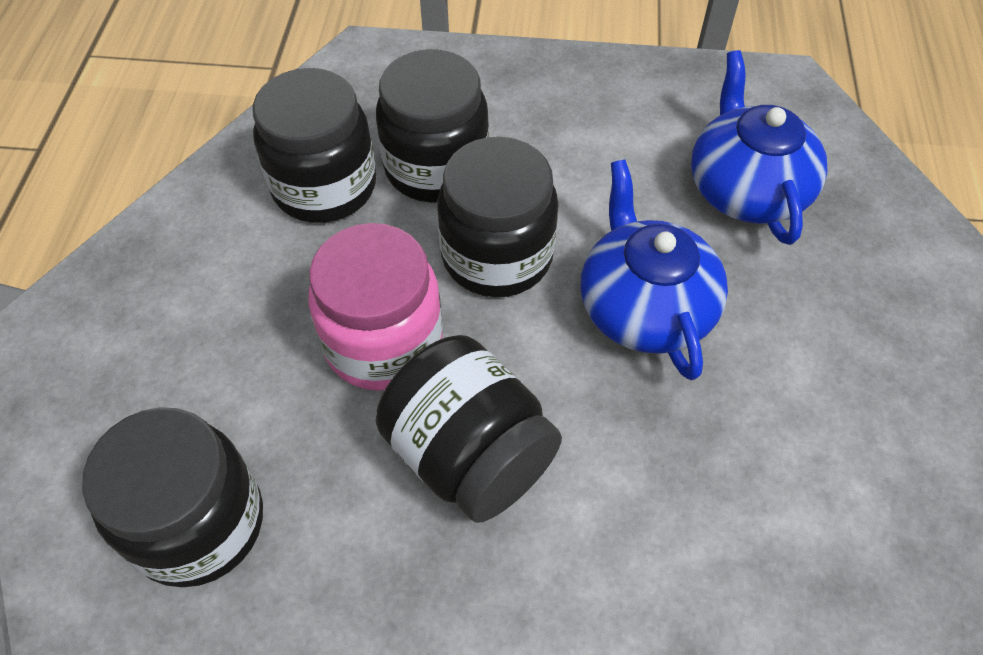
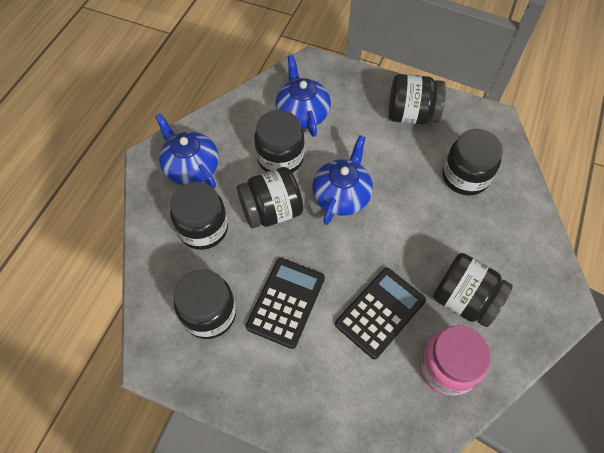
black calculator: none = 0 -> [246,258,325,349] [335,268,426,359] = 2
black jar: [82,407,263,587] [253,68,376,223] [376,49,489,203] [376,335,562,523] [437,137,558,297] = 5 -> [170,182,228,250] [174,269,236,339] [237,167,303,228] [254,110,304,173] [389,74,446,124] [433,253,513,327] [442,129,503,196] = 7
blue teapot: [581,160,728,380] [691,50,828,245] = 2 -> [155,113,219,188] [275,55,331,137] [312,135,373,225] = 3

